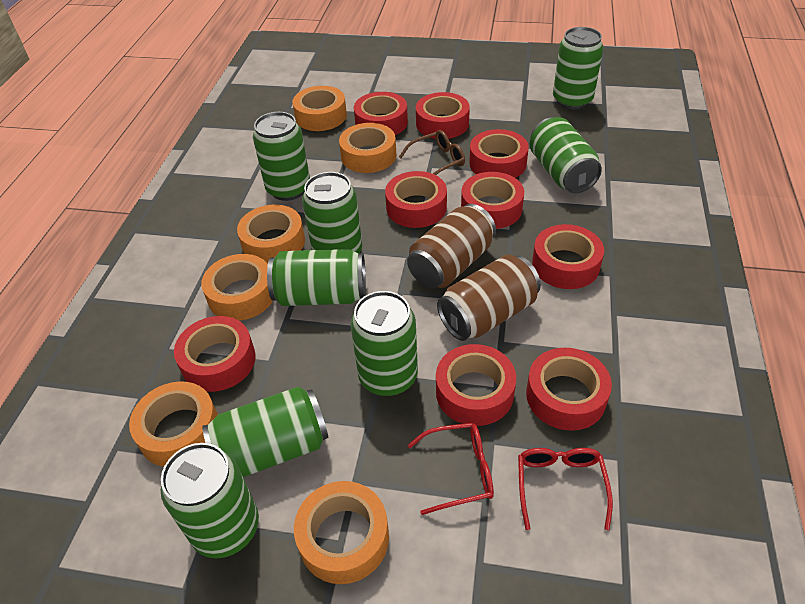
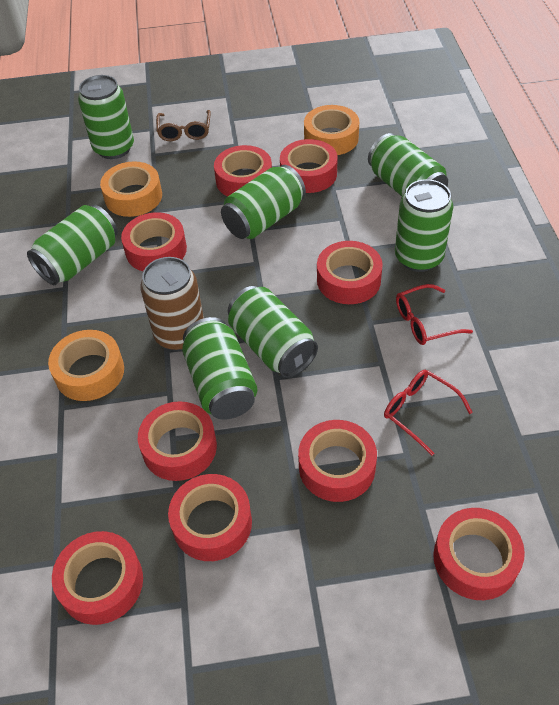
brown can: [407,204,496,289] [437,255,541,341] = 2 -> [140,257,204,351] = 1
green can: [161,443,259,558] [202,387,328,477] [253,112,310,201] [267,249,366,306] [302,172,362,253] [350,291,418,396] [529,117,602,194] [553,27,603,109] = 8 -> [27,205,118,285] [78,75,134,159] [182,317,257,420] [221,165,306,239] [228,286,318,377] [368,133,448,196] [395,179,454,272] = 7
orange tape: [129,381,218,467] [201,254,273,321] [237,205,305,264] [292,86,347,131] [294,481,389,584] [339,123,397,173] = 6 -> [48,330,124,401] [100,161,162,217] [304,105,359,155] = 3

